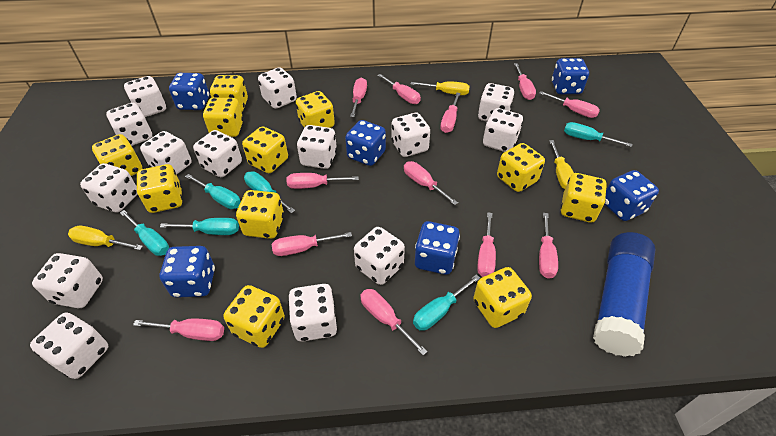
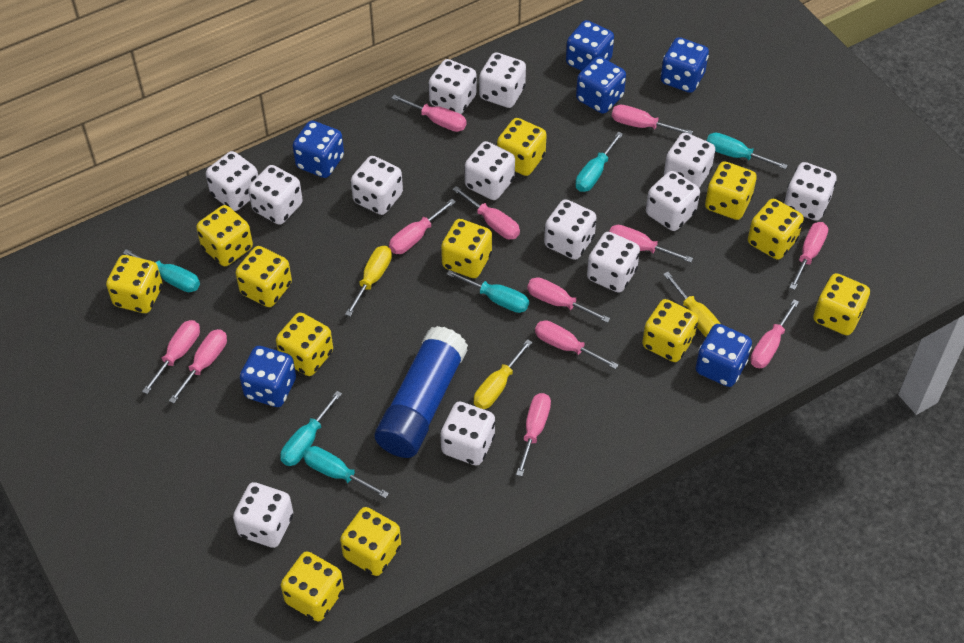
white dice: [30,312,108,379] [32,253,103,308] [80,163,137,213] [106,103,152,146] [124,76,166,117] [140,131,192,175] [193,130,242,177] [258,67,297,109] [288,284,338,342] [297,125,337,169] [354,227,405,285] [392,113,430,157] [478,83,514,121] [483,108,523,152] = 14 -> [206,151,258,211] [233,482,293,548] [248,165,303,225] [351,156,403,215] [429,59,477,114] [441,402,495,465] [465,141,515,200] [479,52,526,108] [544,199,597,260] [587,232,640,293] [646,171,700,231] [664,133,716,188] [784,162,837,221] = 13
yellow dice: [92,134,142,176] [137,164,183,213] [203,98,243,137] [210,75,248,112] [224,285,285,348] [236,190,284,239] [242,127,288,173] [296,91,335,128] [473,267,532,328] [497,143,545,192] [561,173,607,223] = 11 -> [106,255,163,313] [196,205,253,266] [235,246,292,307] [276,313,333,376] [281,551,344,622] [340,507,401,576] [441,219,492,278] [497,118,547,176] [642,299,698,362] [705,161,757,220] [748,199,804,260] [813,273,870,335] = 12

